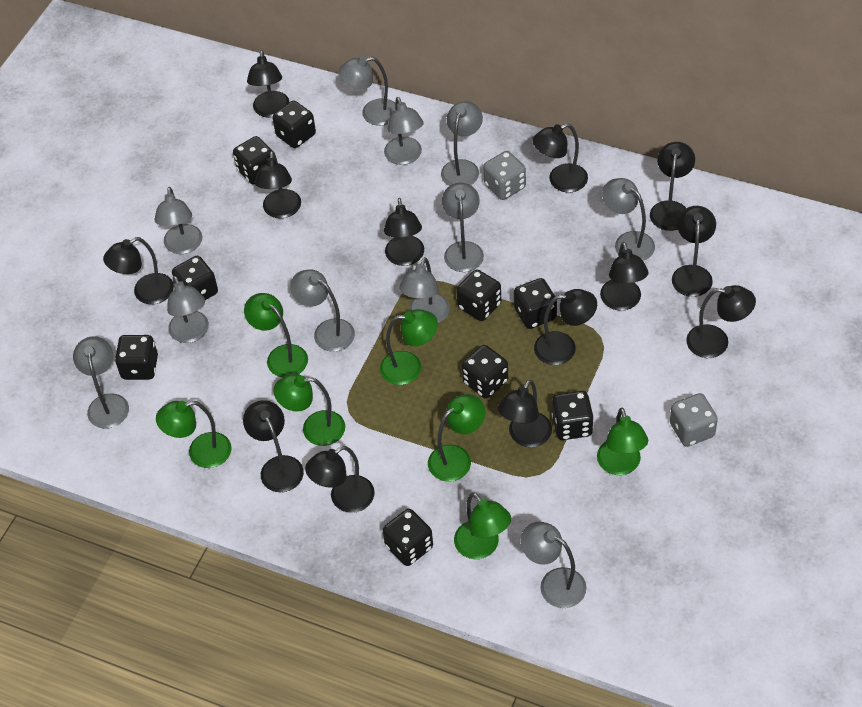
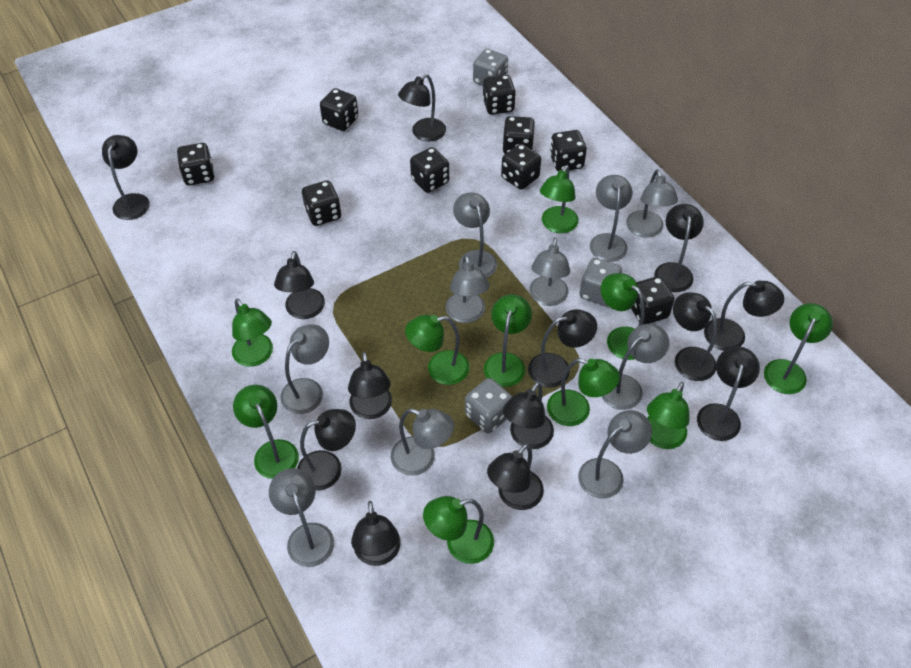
green lamp: [156,401,232,468] [244,293,308,378] [273,374,345,446] [380,309,438,385] [428,394,485,482] [454,492,511,559] [597,407,648,475] = 7 -> [232,299,273,367] [233,385,299,479] [405,315,470,385] [423,496,494,564] [484,294,532,387] [540,165,579,233] [547,358,620,426] [601,273,645,360] [647,382,690,449] [764,303,833,394] = 10
grey dice: [484,151,526,200] [670,393,718,447] = 2 -> [465,378,512,433] [473,49,508,86] [579,258,622,306] = 3
grey lamp: [73,336,129,429] [154,187,203,254] [167,276,209,343] [290,270,355,352] [339,56,395,126] [384,97,424,165] [399,257,450,323] [441,101,483,186] [442,183,484,272] [521,522,586,608] [602,178,655,261] = 11 -> [269,468,334,567] [280,324,329,414] [391,409,454,476] [446,255,490,323] [453,192,497,278] [529,238,570,306] [578,410,652,499] [590,175,633,262] [602,324,669,410] [626,169,678,238] = 10

